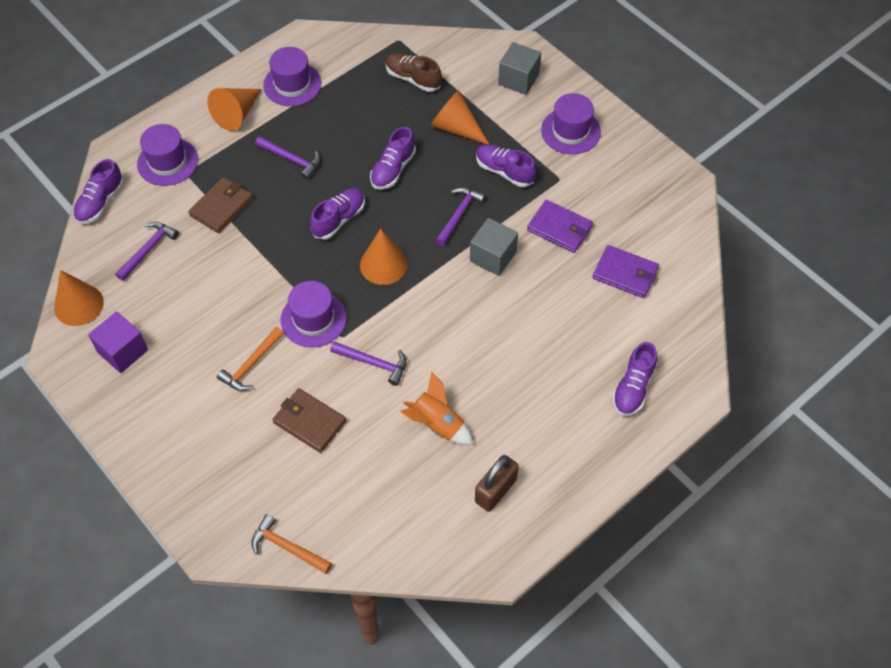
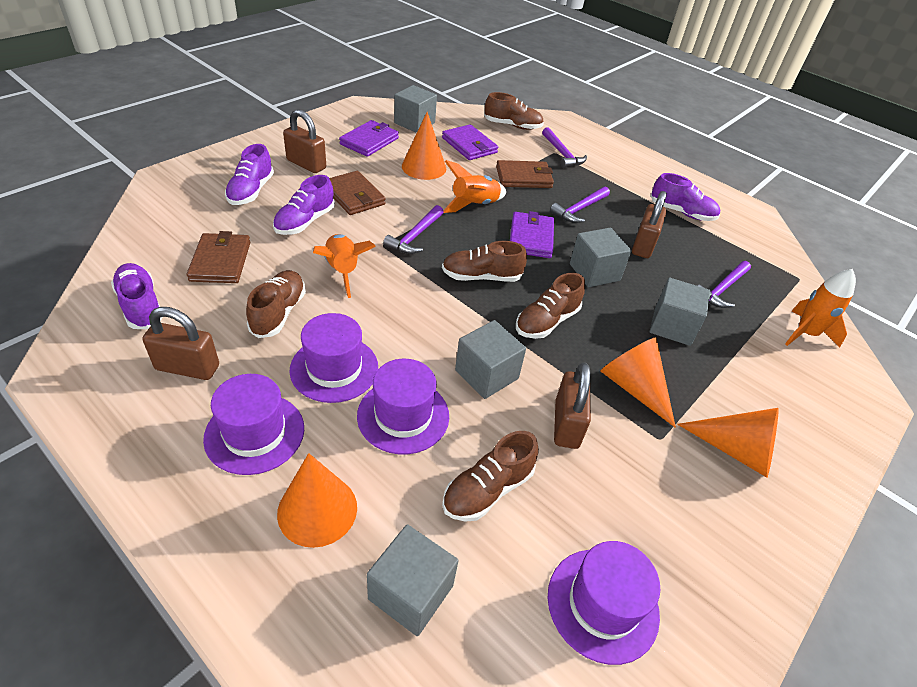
brown padlock: [475,455,519,512] = 1 -> [143,307,219,380] [283,109,326,173] [554,362,591,449] [632,191,667,258] = 4
brown shoe: [386,53,442,92] = 1 -> [246,270,306,338] [442,241,527,282] [442,431,539,521] [484,92,544,130] [516,273,585,339] = 5
brown wallet: [189,177,253,233] [272,388,346,453] = 2 -> [187,231,250,283] [329,171,386,215] [496,160,554,188] = 3
grey cube: [470,218,518,276] [498,42,541,95] = 2 -> [367,524,459,636] [394,85,437,133] [455,320,526,399] [570,228,632,287] [649,278,711,346] = 5
orange hammer: [217,327,284,391] [251,514,332,574] = 2 -> none = 0
orange rocket: [400,371,473,445] = 1 -> [313,234,376,298] [443,160,506,213] [785,269,856,347] = 3
purple cube: [88,311,148,373] = 1 -> none = 0
purple shoe: [73,159,124,224] [310,188,365,240] [370,127,416,190] [476,144,536,187] [612,342,657,416] = 5 -> [111,263,163,329] [225,144,274,205] [273,175,335,235] [651,173,720,221] = 4
purple wallet: [527,200,593,253] [593,245,659,298] = 2 -> [339,120,399,157] [442,124,498,160] [510,211,554,258] = 3

